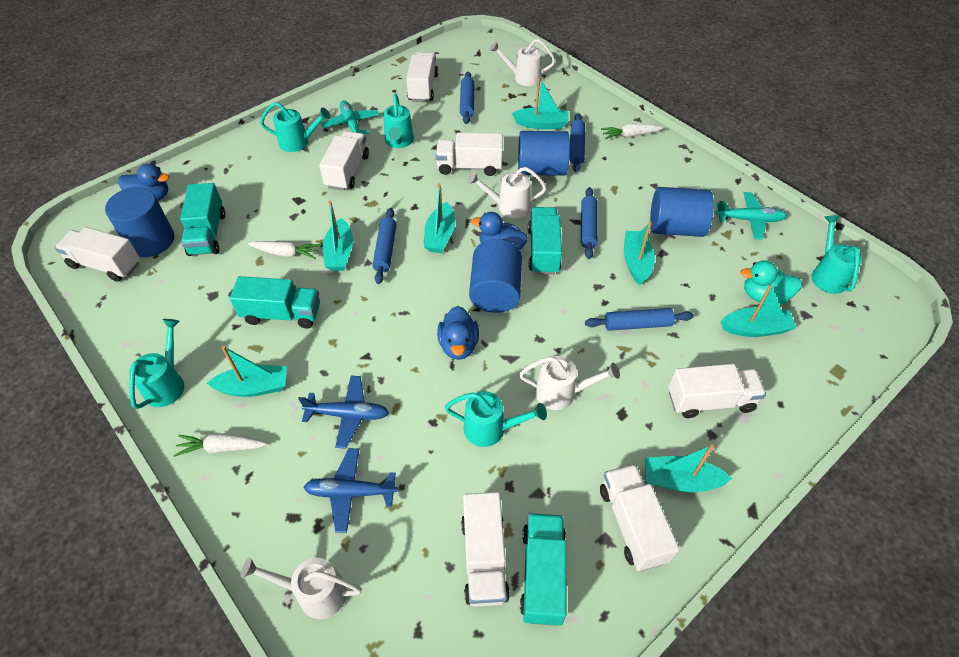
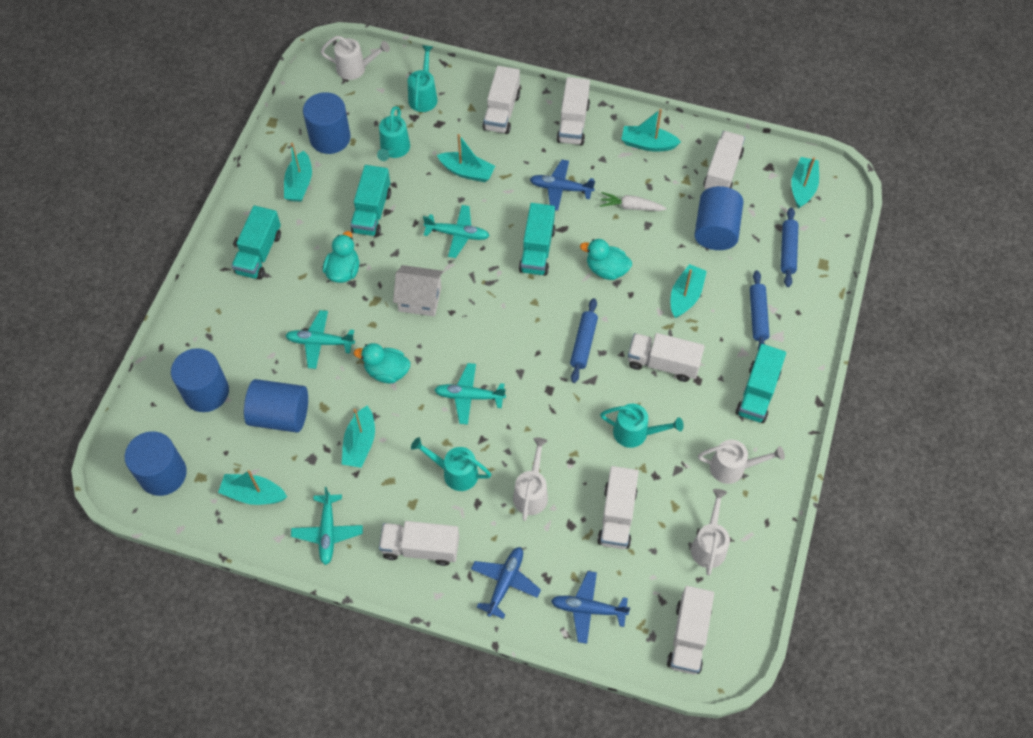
blue cylinder: [105,187,174,257] [469,239,522,313] [518,131,570,176] [650,187,714,237] = 4 -> [125,431,187,496] [171,348,229,412] [244,379,308,433] [303,92,351,154] [694,186,744,250] = 5
blue duck: [118,163,169,201] [437,306,479,360] [471,212,528,250] = 3 -> none = 0
blue plane: [298,376,389,449] [304,448,398,533] = 2 -> [471,547,541,619] [530,160,595,211] [551,571,630,644] = 3
blue rolling pin: [372,208,397,284] [460,72,475,124] [569,113,585,172] [581,187,598,259] [585,308,694,331] = 5 -> [570,298,598,383] [750,270,770,350] [781,207,799,287] = 3
turquoise duck: [740,260,802,305] = 1 -> [323,231,359,283] [354,343,410,384] [580,239,632,280] = 3
turquoise plane: [321,100,379,135] [715,192,787,240] = 2 -> [285,310,355,369] [291,487,363,565] [423,205,490,258] [434,363,506,425] = 4
turquoise watering can: [129,319,185,409] [260,102,330,152] [383,94,414,148] [445,391,547,447] [811,216,862,294] = 5 -> [377,106,410,161] [408,45,438,112] [411,437,491,491] [600,404,684,448] = 4
white carrot: [173,433,267,457] [248,241,321,259] [601,123,664,139] = 3 -> [600,192,667,211] = 1
white house: none = 0 -> [393,265,443,316] = 1

